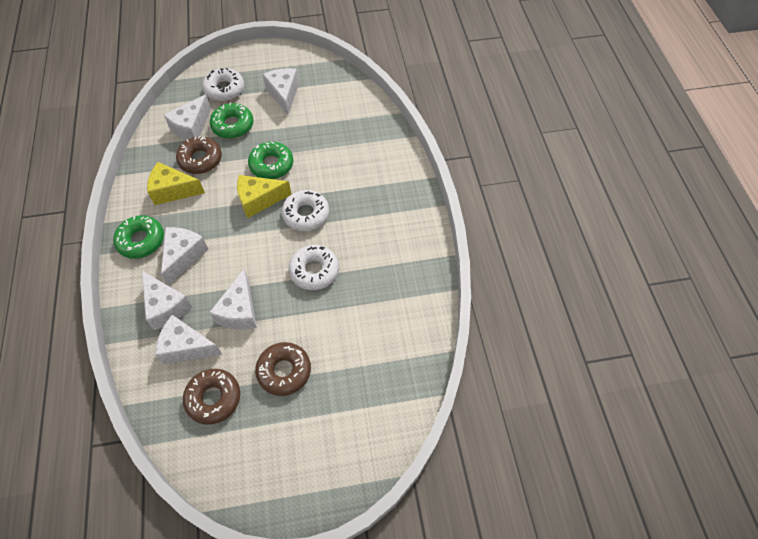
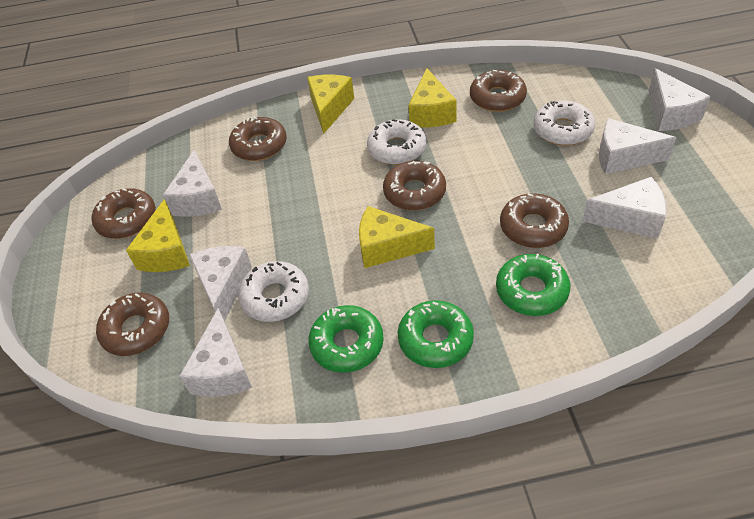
brown donut: [176,136,222,174] [183,369,240,425] [255,342,311,396] = 3 -> [92,188,156,239] [96,293,169,356] [229,117,287,161] [383,161,446,210] [470,70,527,112] [500,194,569,248] = 6
yellow cheese: [147,162,205,205] [237,175,291,218] = 2 -> [126,199,190,272] [307,75,354,134] [359,206,435,268] [409,68,457,127] = 4

